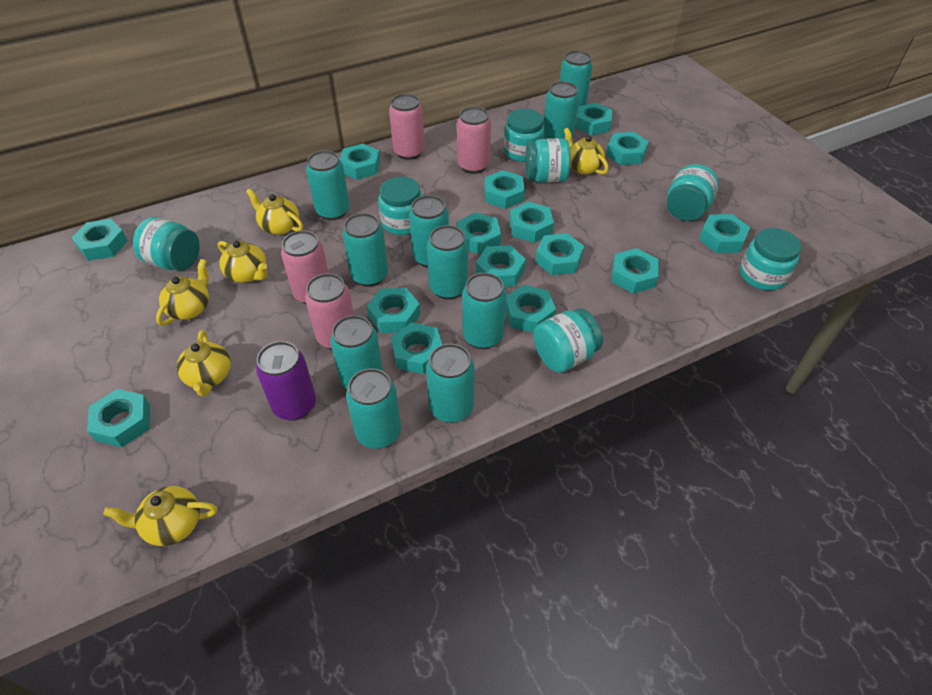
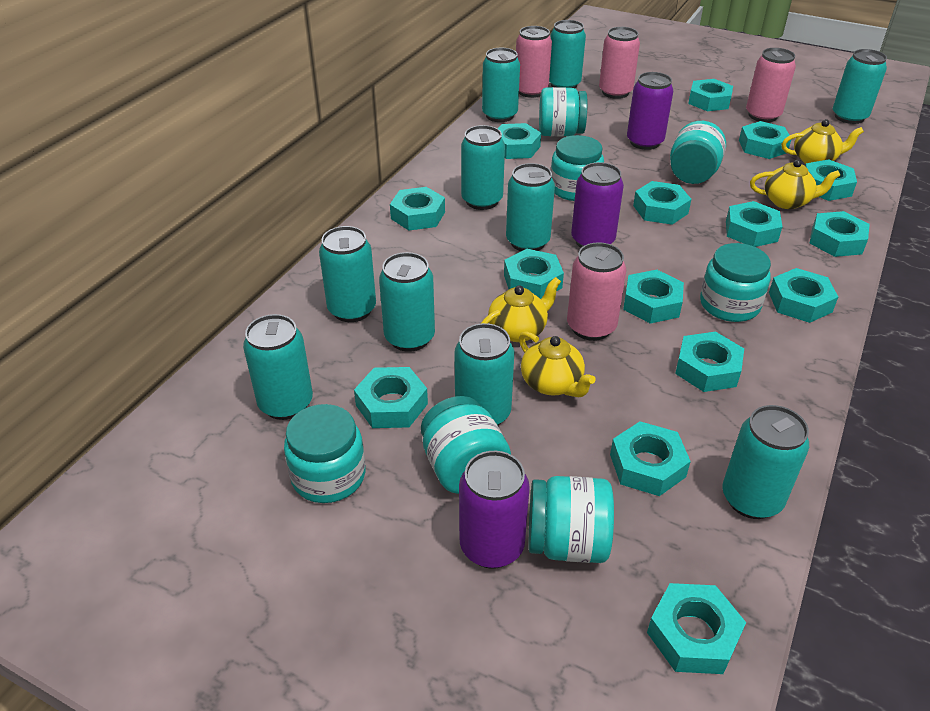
purple can: [256,341,316,421] = 1 -> [459,451,530,569] [571,162,624,248] [627,72,673,150] = 3
yellow teapot: [103,486,217,546] [156,259,209,326] [177,330,231,397] [218,241,268,283] [246,188,303,235] [564,128,609,175] = 6 -> [481,277,561,342] [519,331,596,397] [750,159,840,209] [782,119,864,164] = 4

